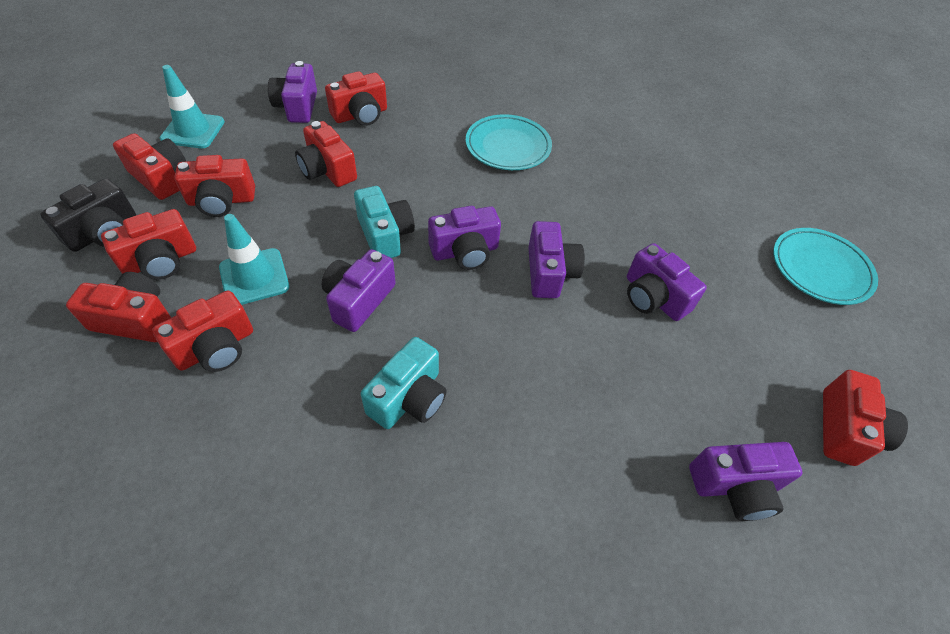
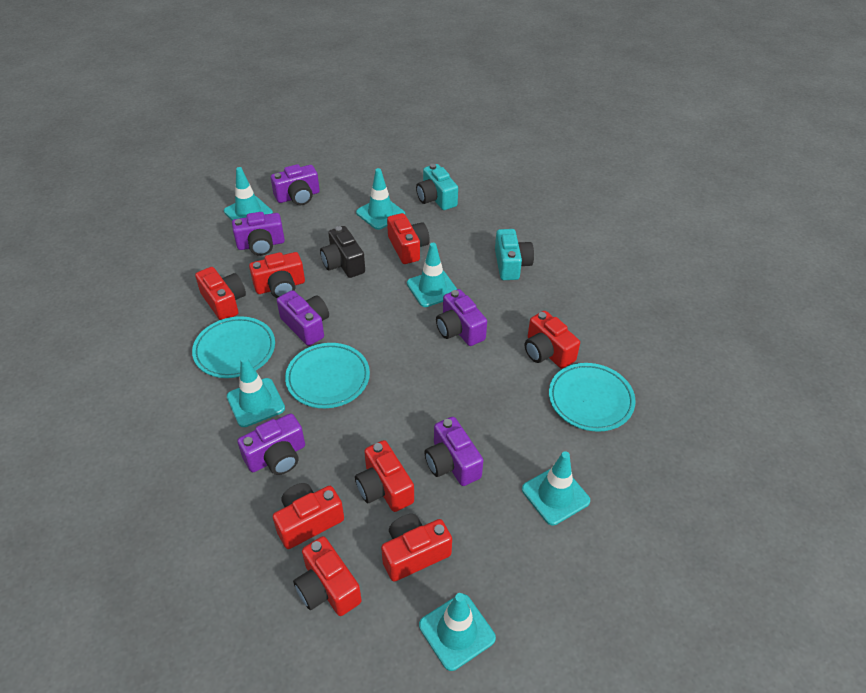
turquoise plate: [466,114,552,170] [773,228,878,305] = 2 -> [192,316,275,378] [285,343,370,408] [549,363,636,432] = 3
turquoise traffic cone: [160,65,225,148] [219,214,290,305] = 2 -> [224,167,273,220] [227,357,285,427] [356,168,405,230] [407,243,457,307] [419,593,496,671] [522,451,590,525] = 6

